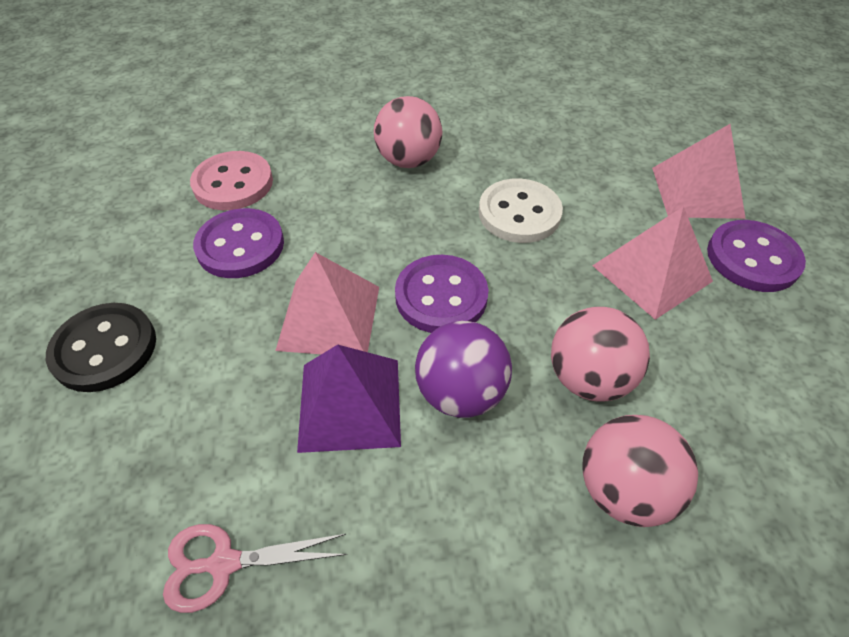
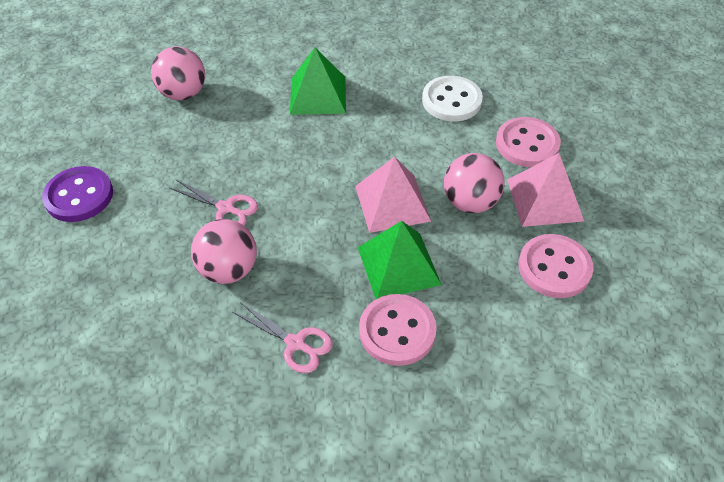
black button: [46,303,156,392] = 1 -> none = 0
green pyramid: none = 0 -> [290,47,346,115] [358,221,442,299] = 2
pink button: [190,151,273,210] = 1 -> [359,294,437,366] [496,117,561,167] [518,234,593,298] = 3
pink pyramid: [275,252,379,354] [592,206,713,320] [652,124,746,219] = 3 -> [355,157,431,233] [507,153,584,227] = 2
pink scissors: [163,524,347,613] = 1 -> [170,180,258,226] [232,302,333,373] = 2
purple ball: [415,321,512,418] = 1 -> none = 0
purple button: [193,208,284,278] [395,255,489,333] [707,220,806,292] = 3 -> [42,166,113,222] = 1
purple pyramid: [297,345,401,453] = 1 -> none = 0

